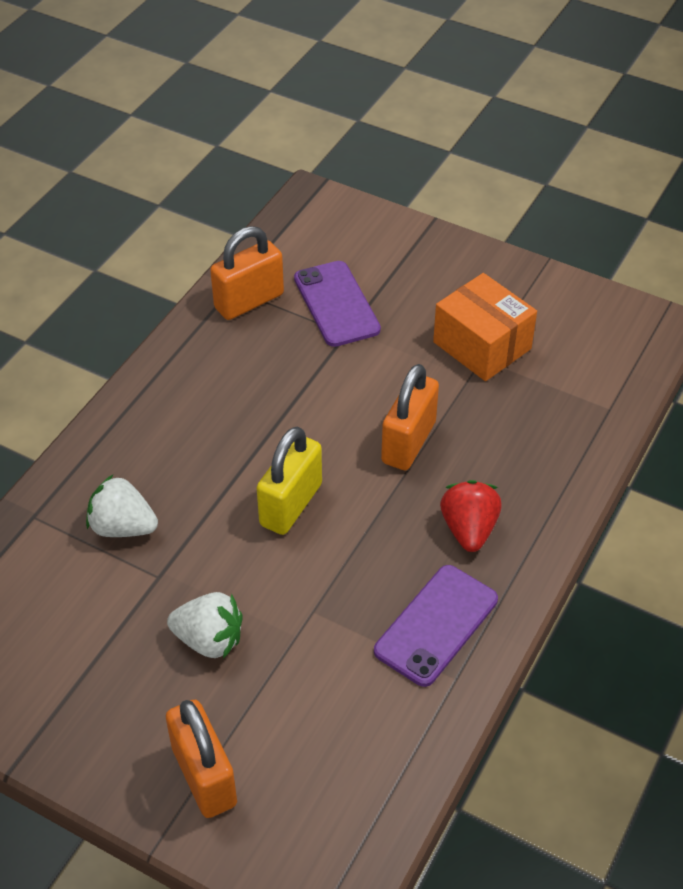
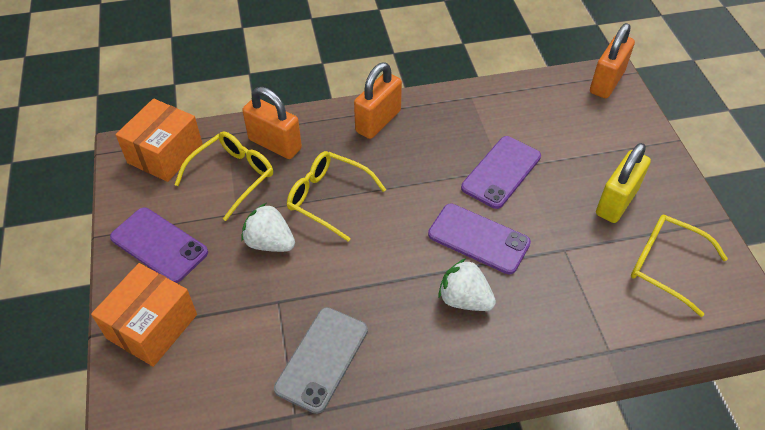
grey phone: none = 0 -> [274,307,368,414] = 1
orange box: [433,273,537,381] = 1 -> [91,263,197,367] [115,99,203,182] = 2
purple phone: [294,261,381,347] [374,565,498,687] = 2 -> [110,208,208,283] [428,203,531,274] [461,136,541,209] = 3
red strawberry: [440,480,502,552] = 1 -> none = 0
yellow glasses: none = 0 -> [174,131,273,221] [287,151,386,242] [631,215,728,317] = 3

